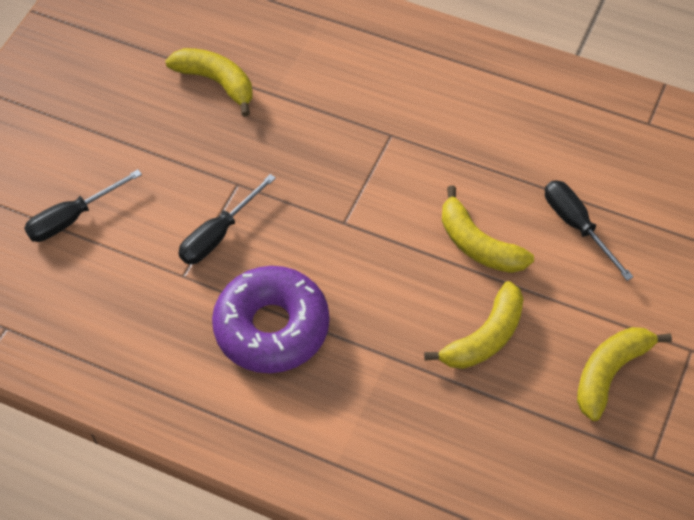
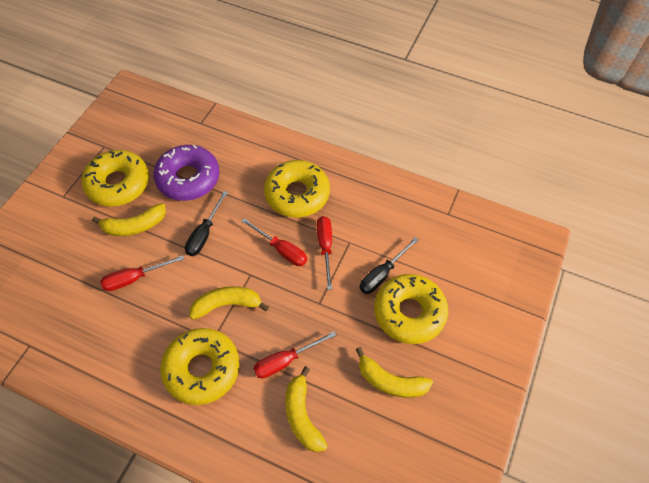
black screwdriver: [24,169,142,242] [178,174,276,264] [545,180,633,281] = 3 -> [185,191,228,256] [359,237,418,294] = 2
red screwdriver: none = 0 -> [100,255,184,291] [241,218,307,266] [253,331,336,378] [317,216,332,290] = 4
yellow donut: none = 0 -> [82,150,149,207] [160,328,240,405] [264,160,330,217] [374,274,448,344] = 4

